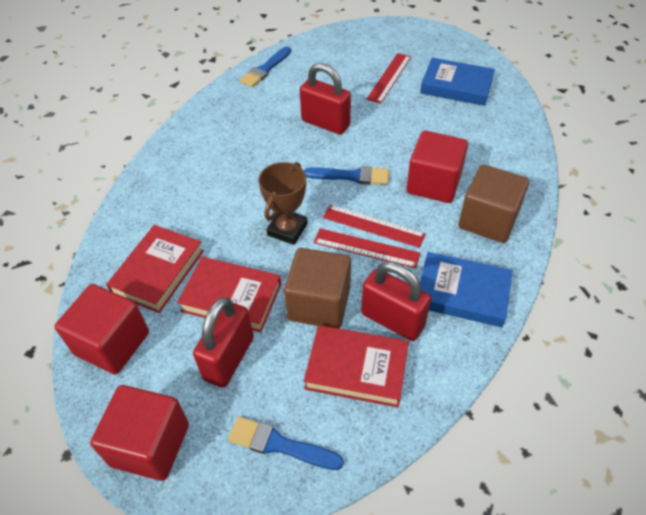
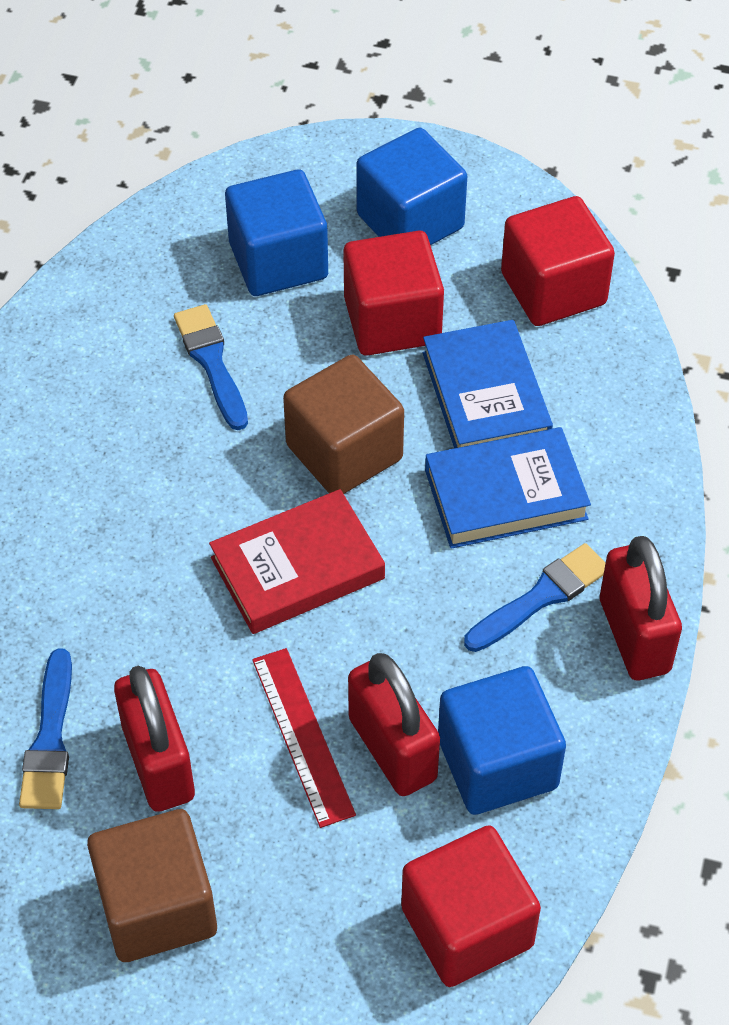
blue cube: none = 0 -> [225,170,328,296] [356,128,467,245] [438,666,566,815] = 3
brown trophy: [258,162,308,245] = 1 -> none = 0
red book: [106,225,204,313] [177,257,281,332] [304,325,409,407] = 3 -> [209,489,385,634] = 1
red ruler: [313,229,420,268] [323,205,426,248] [366,53,411,104] = 3 -> [252,648,356,828] = 1

